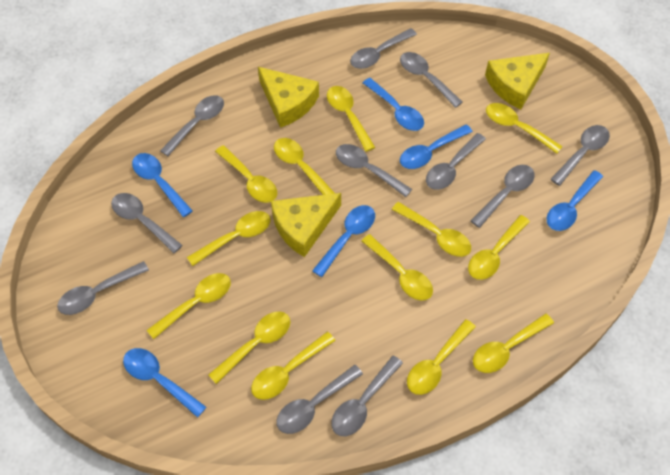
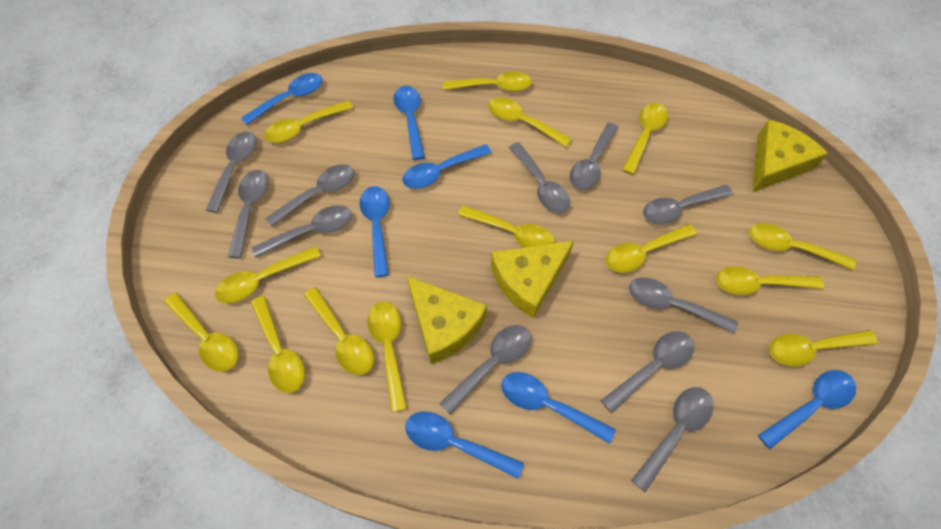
blue spoon: [123,348,206,418] [132,153,193,217] [312,205,375,277] [363,78,424,131] [400,124,473,169] [547,170,603,231] = 6 -> [241,73,322,125] [359,186,389,277] [393,86,425,160] [402,144,492,189] [405,411,524,479] [501,372,616,444] [758,370,856,449] = 7
yellow spoon: [147,273,231,339] [187,211,270,266] [208,311,290,384] [215,145,277,203] [251,332,336,400] [274,138,335,195] [327,86,376,152] [361,234,433,301] [391,202,471,257] [407,319,476,395] [468,215,530,280] [473,313,554,373] [486,103,563,154] = 13 -> [164,292,238,372] [215,246,321,303] [251,296,305,393] [264,101,353,143] [304,287,374,375] [367,301,407,412] [443,72,532,92] [458,205,555,248] [488,97,572,147] [605,224,697,273] [622,103,668,175] [716,266,824,295] [749,223,856,270] [769,330,878,367] = 14

